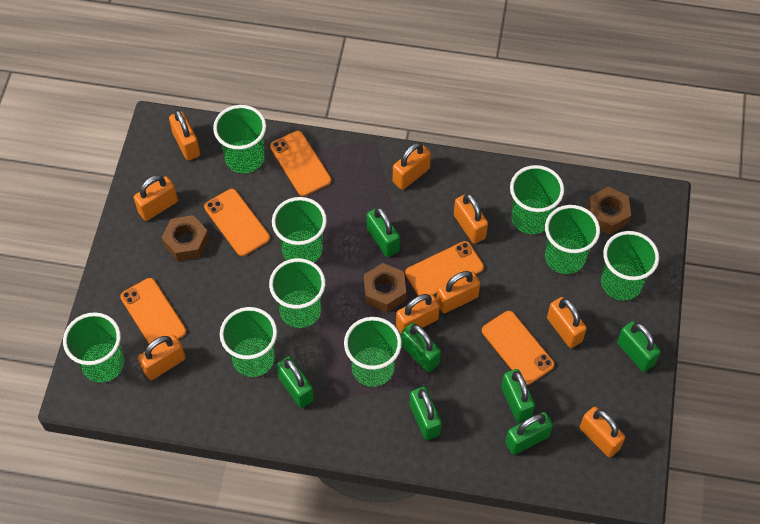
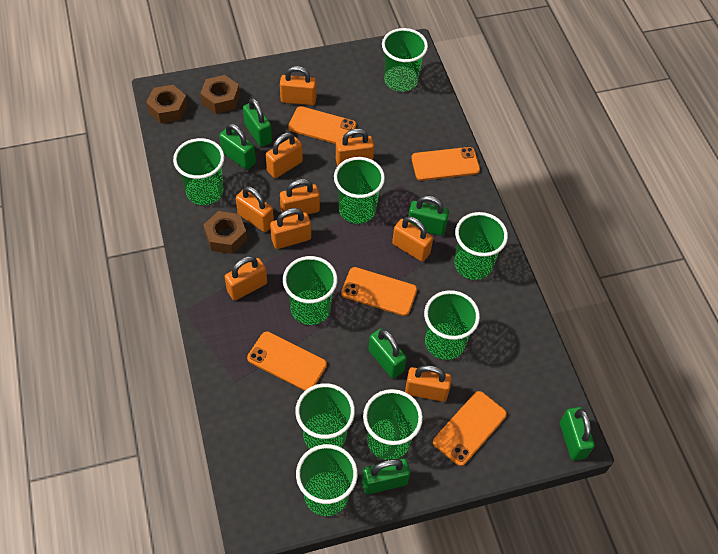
green padlock: [276,356,314,408] [367,207,400,257] [401,323,441,372] [410,387,442,440] [501,369,535,422] [505,412,553,455] [617,321,661,372] = 7 -> [219,123,256,170] [243,98,272,147] [362,458,410,494] [369,328,407,378] [408,196,449,236] [560,407,595,461] = 6

